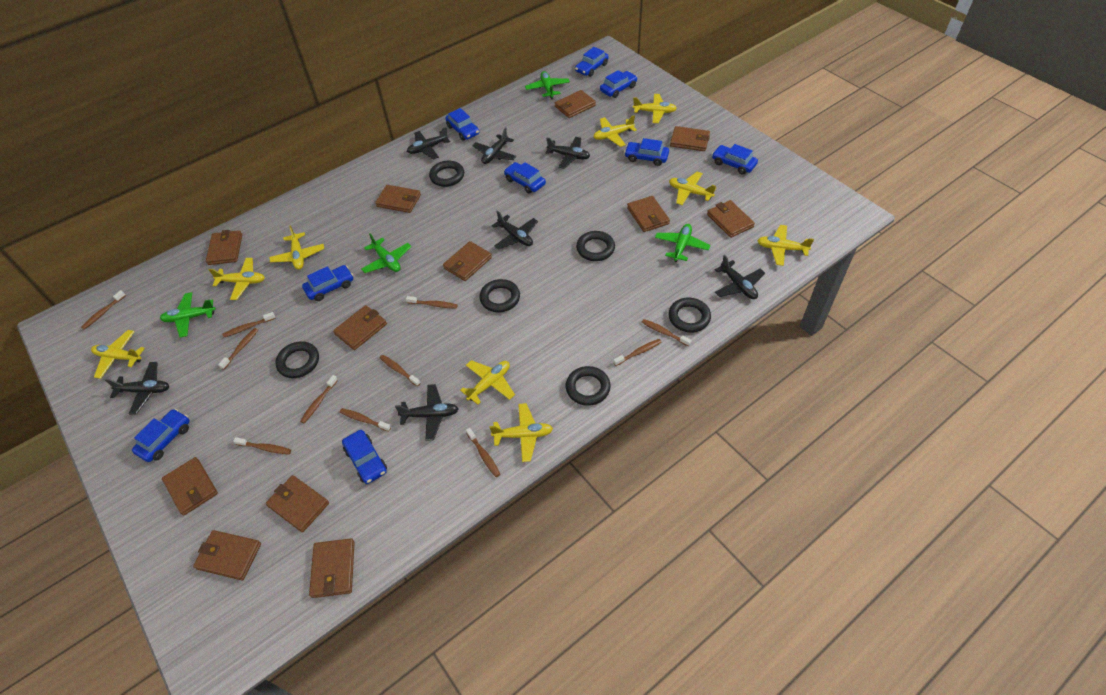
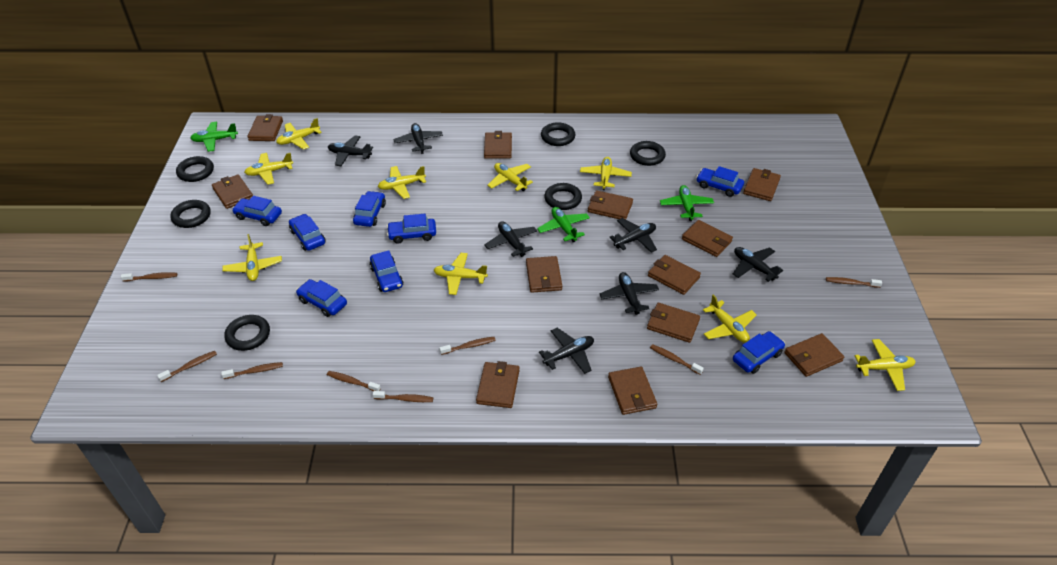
blue car: [132,409,190,462] [302,265,353,301] [342,430,387,484] [445,108,479,141] [504,162,546,194] [575,47,609,77] [600,70,637,98] [624,138,669,166] [712,144,758,175] = 9 -> [232,196,282,226] [289,214,326,251] [296,279,347,317] [353,191,386,227] [370,250,404,292] [387,214,436,244] [696,166,744,197] [733,331,785,374] = 8
brown toothbrush: [81,290,126,330] [218,328,258,370] [222,312,276,337] [233,437,291,454] [300,375,338,423] [340,408,391,432] [380,355,421,386] [406,296,458,308] [466,428,500,477] [613,339,662,366] [642,319,691,346] = 11 -> [121,272,177,282] [157,351,217,382] [221,362,283,379] [327,371,381,391] [373,391,433,402] [439,337,496,355] [650,344,704,375] [826,277,882,288] = 8
green plane: [160,292,216,338] [361,233,412,273] [525,71,570,99] [655,224,710,262] = 4 -> [190,122,238,152] [537,207,590,242] [660,185,714,221] = 3

